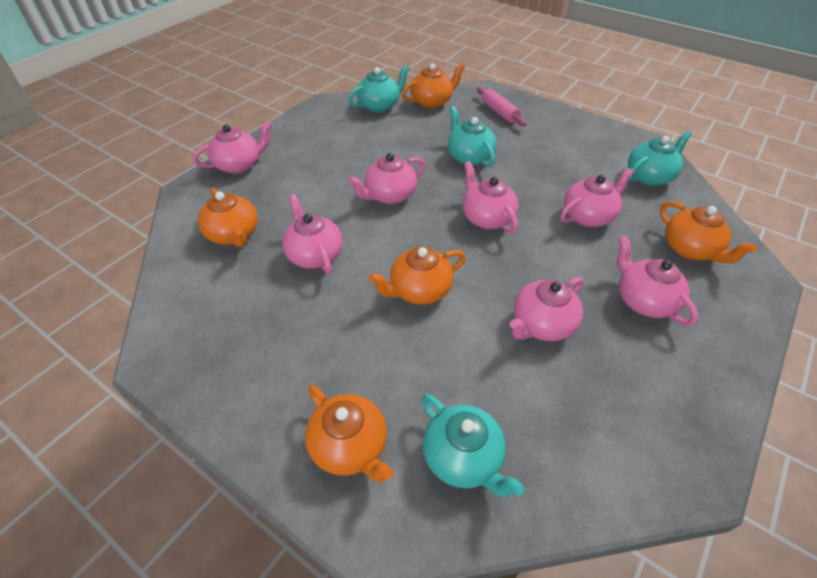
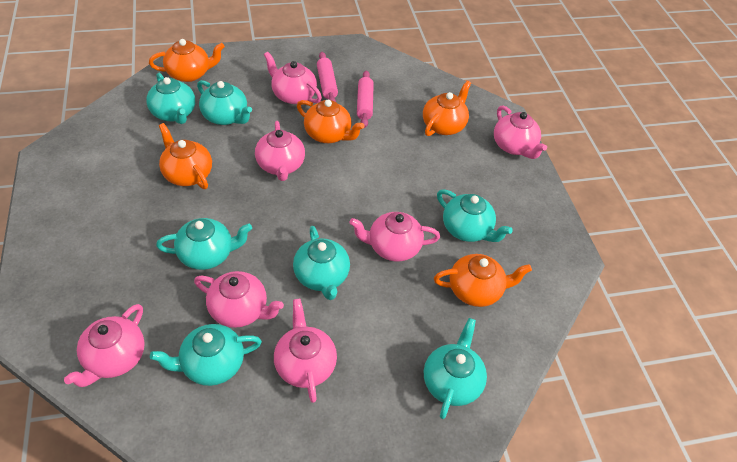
pink rolling pin: [477,87,527,126] = 1 -> [317,52,338,102] [357,71,374,128] = 2
turquoise teapot: [348,65,410,113] [421,394,524,497] [448,106,497,167] [628,131,692,186] = 4 -> [146,73,195,124] [150,324,262,386] [156,218,252,270] [197,80,252,125] [293,226,350,300] [424,318,487,419] [437,189,513,242] = 7

